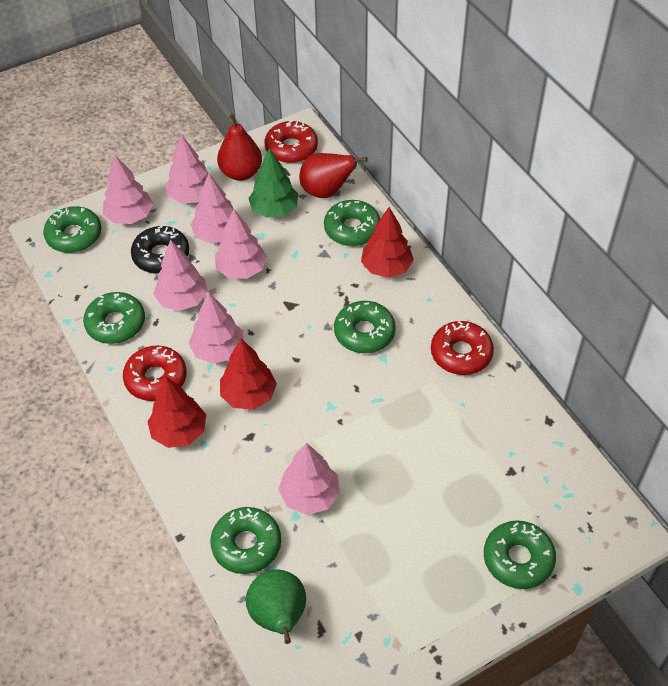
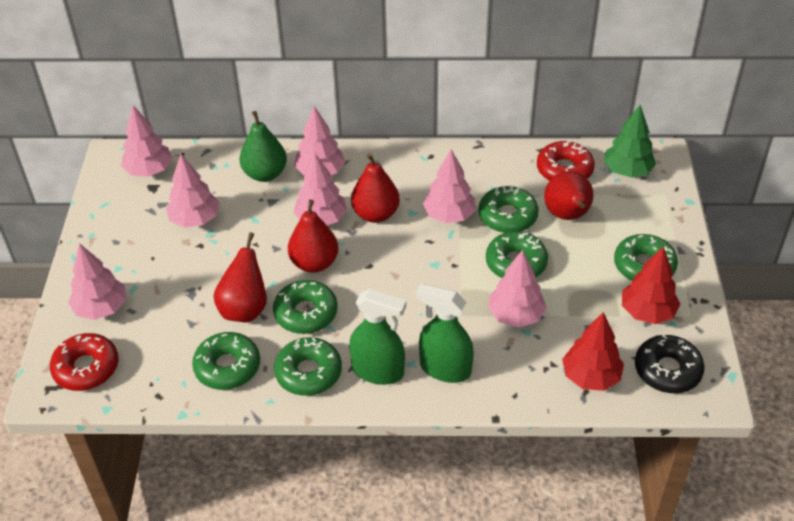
green spray bottle: none = 0 -> [349,289,406,385] [416,283,474,383] = 2
red donut: [123,345,187,401] [265,120,318,163] [431,321,494,375] = 3 -> [50,333,119,391] [537,141,595,181] = 2
red pear: [217,114,262,181] [299,153,368,198] = 2 -> [213,232,267,323] [288,200,339,273] [351,153,400,223] [544,171,594,220] = 4
red tree: [147,376,206,448] [220,339,277,410] [361,207,414,278] = 3 -> [562,312,624,391] [622,246,680,324] = 2

